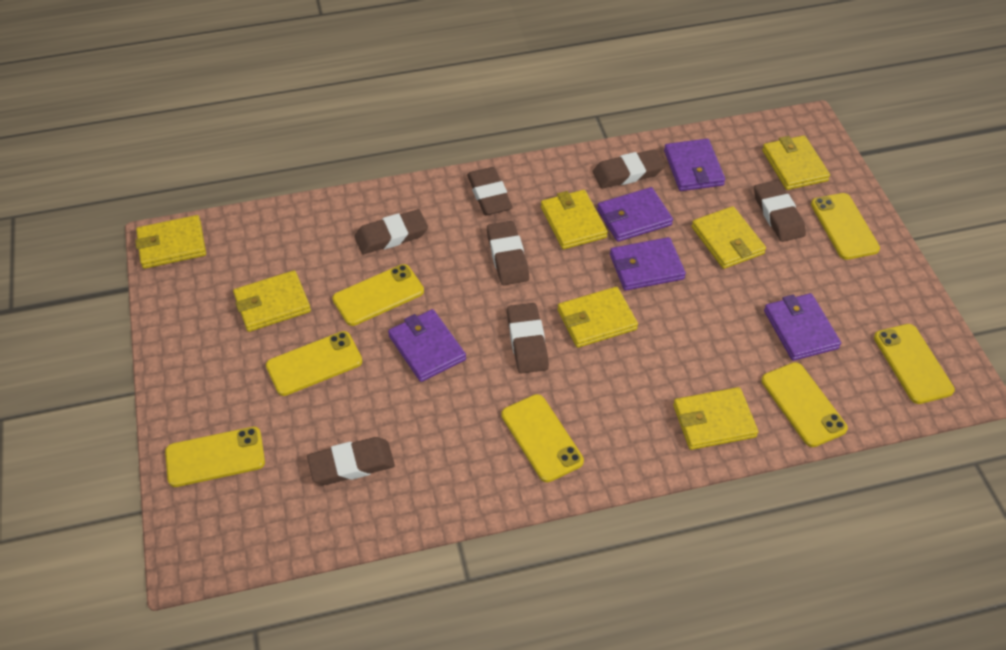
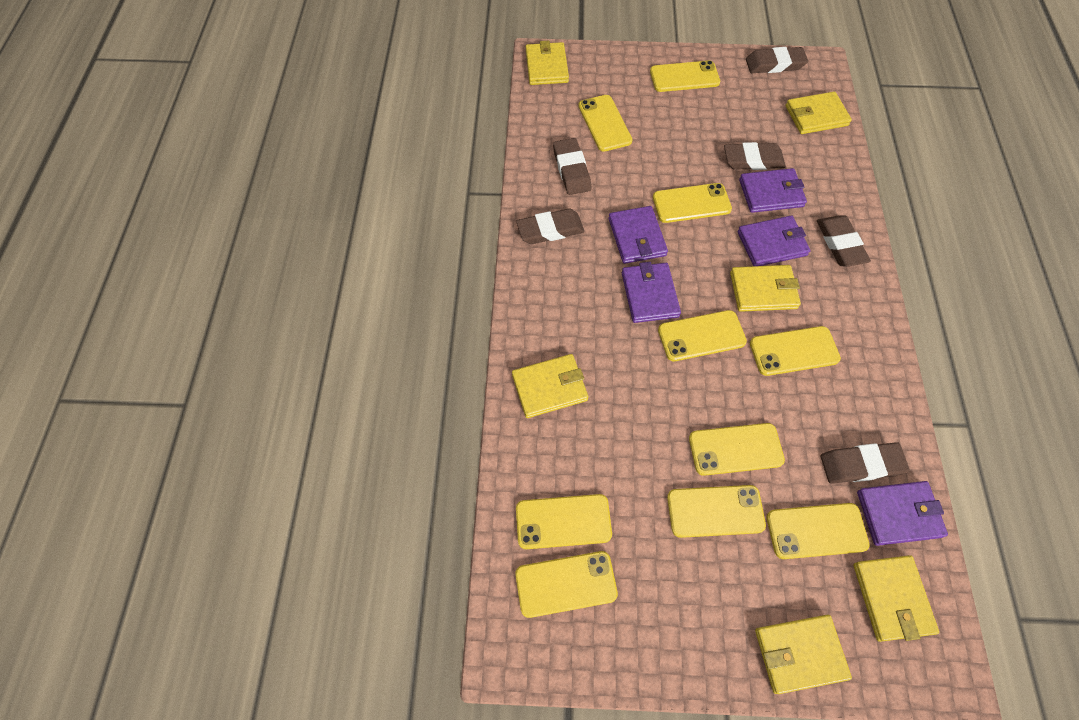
brown eraser: [307,437,395,485] [355,209,428,254] [467,167,513,215] [487,221,529,285] [507,303,549,374] [593,149,665,189] [754,180,806,242] = 7 -> [516,209,584,244] [553,138,591,195] [724,142,786,170] [746,47,808,73] [817,215,871,267] [821,442,910,484] = 6
yellow phone: [165,427,265,487] [266,331,362,396] [332,264,424,326] [501,394,584,482] [761,362,848,447] [811,193,880,260] [874,324,955,404] = 7 -> [515,551,618,618] [516,494,612,549] [578,95,633,152] [650,60,720,92] [653,183,732,223] [658,310,747,361] [667,485,766,538] [689,423,785,476] [750,326,841,376] [767,503,870,559] = 10
yellow wallet: [135,215,206,269] [233,270,311,332] [541,190,608,249] [557,287,638,348] [673,387,758,450] [692,206,766,269] [762,135,830,190] = 7 -> [512,354,588,418] [526,41,569,85] [730,265,801,312] [755,614,852,694] [785,91,852,134] [853,555,939,642] = 6

